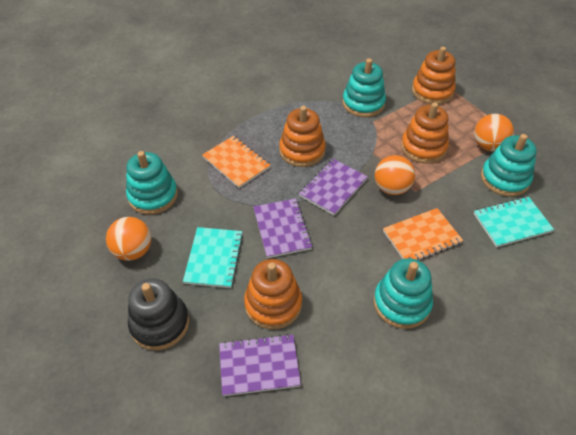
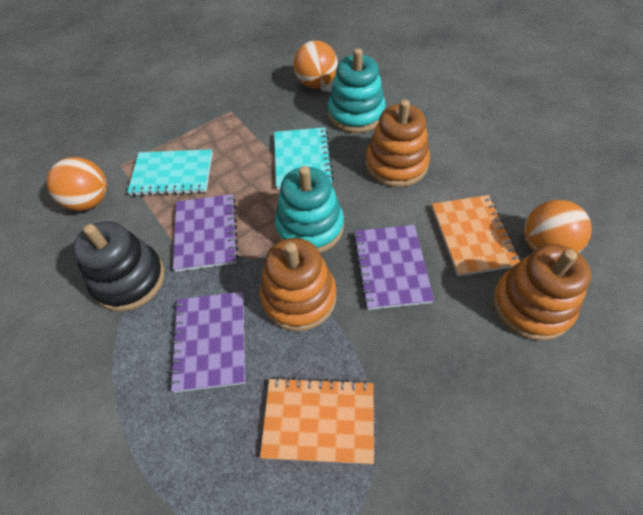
orange stacking toy: [244,259,302,329] [279,106,326,167] [401,102,449,164] [412,47,456,105] = 4 -> [260,238,336,331] [366,100,430,187] [493,244,591,341] = 3
turquoise stacking toy: [126,151,178,215] [342,58,386,117] [373,258,433,329] [481,134,537,197] = 4 -> [275,166,344,253] [328,48,386,133] = 2

